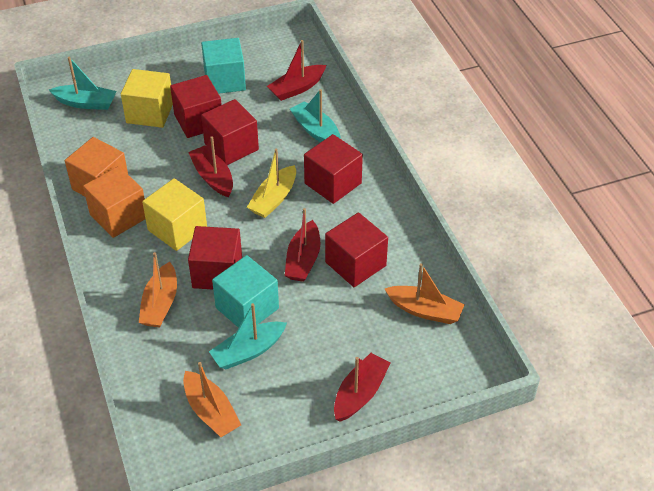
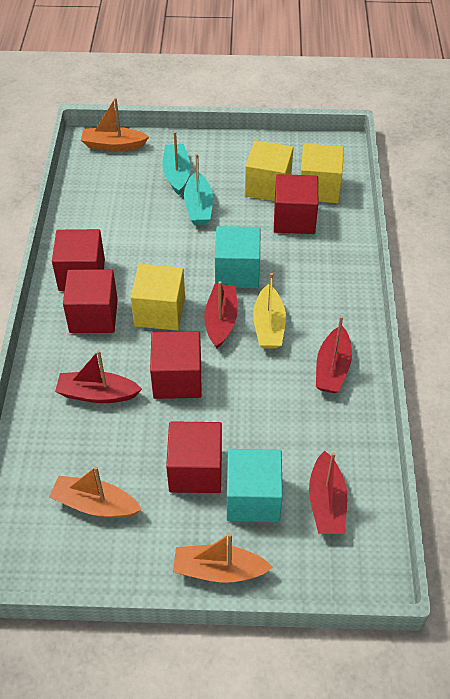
orange cube: [65,137,128,196] [83,166,145,238] = 2 -> none = 0
turquoise boat: [49,57,117,110] [209,303,287,369] [290,89,341,142] = 3 -> [162,131,191,195] [184,154,213,225] = 2
yellow cube: [121,69,173,128] [142,178,207,251] = 2 -> [131,264,185,331] [245,140,293,201] [300,144,344,203] = 3

